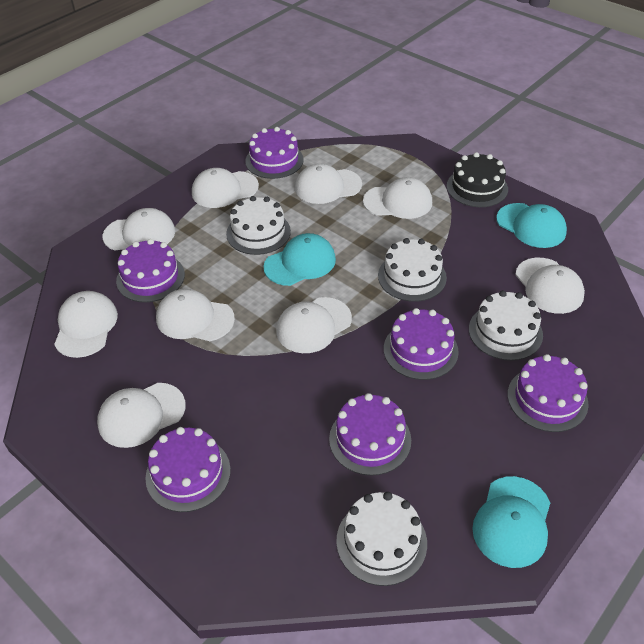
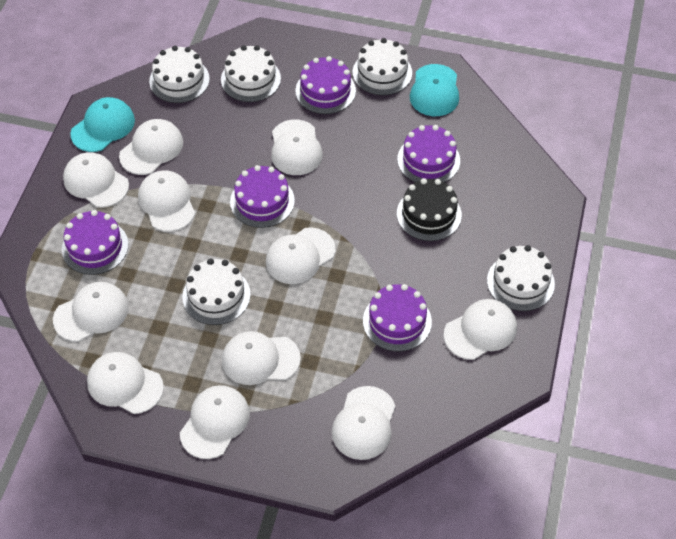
purple cake: [116,239,185,302] [145,427,231,512] [245,127,303,179] [329,393,411,476] [384,308,459,380] [508,354,589,432] = 6 -> [62,210,128,275] [230,165,295,228] [295,56,356,114] [363,284,432,351] [397,125,460,182] = 5
turquoise cap: [264,233,336,286] [472,476,550,568] [496,203,567,248] = 3 -> [70,97,135,152] [410,64,459,116] = 2
white cake: [226,196,291,255] [336,492,427,586] [378,238,447,302] [469,290,543,361] = 4 -> [149,46,210,103] [182,258,251,325] [221,45,281,102] [353,38,412,95] [487,245,555,311] = 5
white cap: [54,291,118,358] [97,383,186,448] [102,208,175,250] [156,289,235,341] [192,168,259,208] [276,297,352,353] [295,164,362,204] [363,177,432,219] [516,258,585,314] = 9 -> [53,282,129,342] [63,152,129,208] [87,352,164,414] [119,119,183,175] [138,170,195,232] [180,385,250,459] [222,331,301,385] [266,228,335,284] [271,119,323,175] [332,386,395,460] [443,299,517,360] = 11

